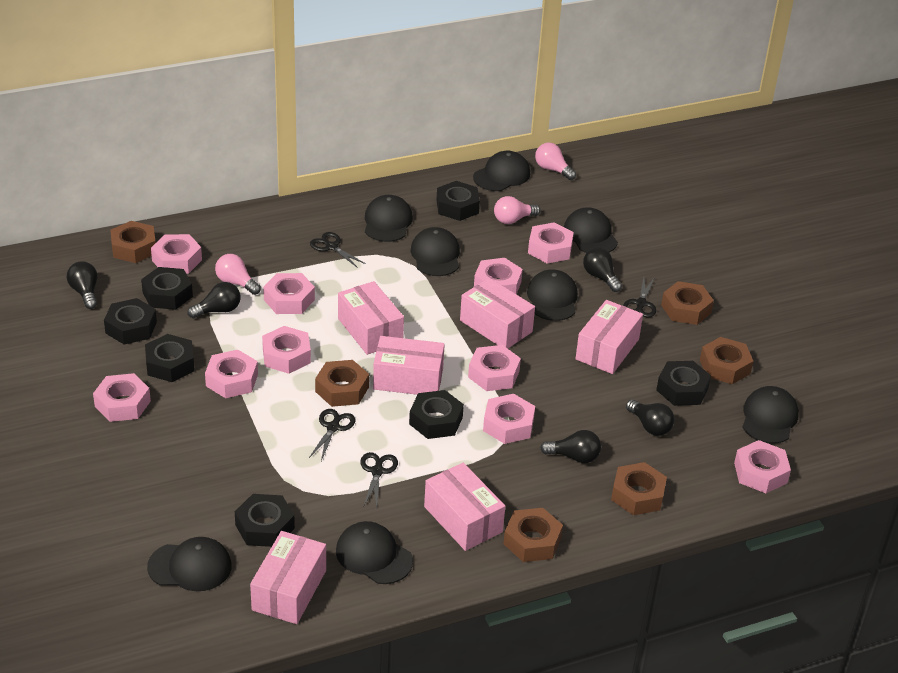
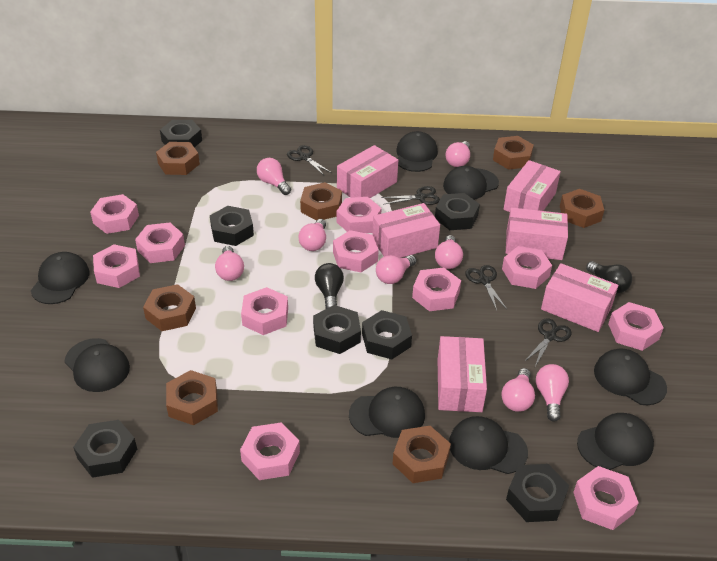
black light bulb: [66,261,98,309] [187,282,241,318] [540,430,601,463] [583,247,622,292] [626,399,675,436] = 5 -> [315,263,344,309] [586,261,632,293] = 2
brown nut: [110,221,156,263] [315,360,369,407] [504,508,563,562] [611,462,667,515] [661,281,714,325] [700,337,753,384] = 6 -> [143,284,196,331] [156,142,200,175] [166,370,218,425] [300,182,342,221] [393,426,451,483] [493,136,534,170] [560,189,604,228] = 7
pink light bulb: [215,254,261,295] [494,196,540,224] [535,143,576,180] = 3 -> [215,246,244,281] [257,158,291,195] [298,219,326,251] [376,255,416,284] [435,235,463,269] [446,141,470,167] [501,368,535,412] [536,364,569,422] = 8
pink nut: [93,373,151,422] [151,234,202,274] [205,350,258,398] [262,326,311,374] [263,273,315,314] [468,345,521,391] [474,258,523,294] [483,394,535,444] [528,222,574,264] [734,440,791,493] = 10 -> [90,194,139,234] [93,244,140,288] [135,222,185,263] [240,423,300,480] [241,287,288,335] [333,230,379,272] [337,197,382,233] [412,268,461,311] [502,246,552,289] [573,466,638,530] [608,302,663,351] = 11

